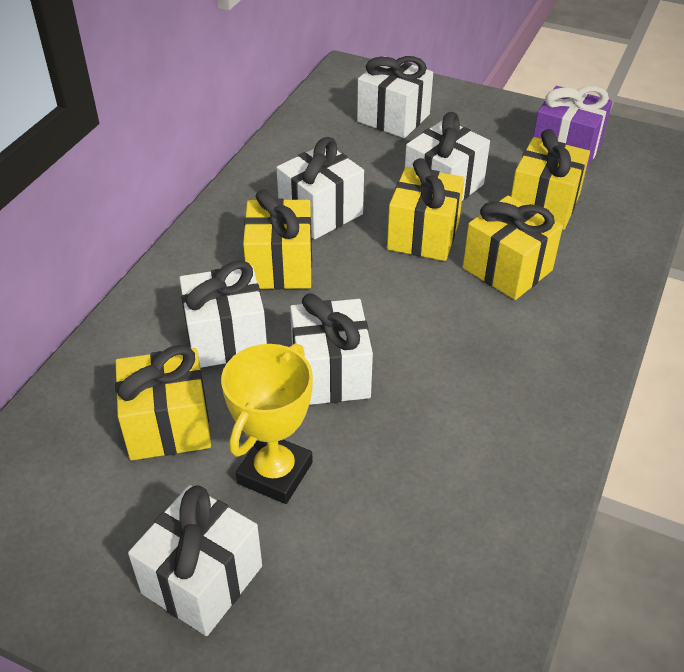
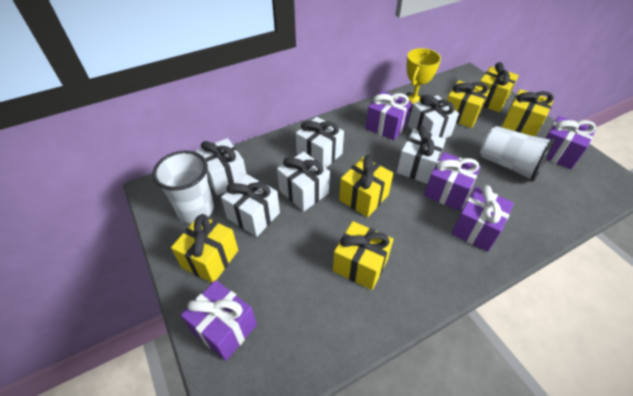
purple gift: [533,86,612,169] = 1 -> [181,280,257,361] [365,91,412,140] [424,152,481,211] [452,185,514,252] [545,116,596,169] = 5
white cup: none = 0 -> [152,151,214,223] [480,126,555,182] = 2
yellow gift: [115,345,211,460] [243,189,312,289] [387,158,465,261] [463,196,563,300] [511,129,590,230] = 5 -> [171,214,238,283] [333,221,393,290] [339,155,393,217] [447,80,489,128] [478,62,519,112] [502,89,554,136] = 6

